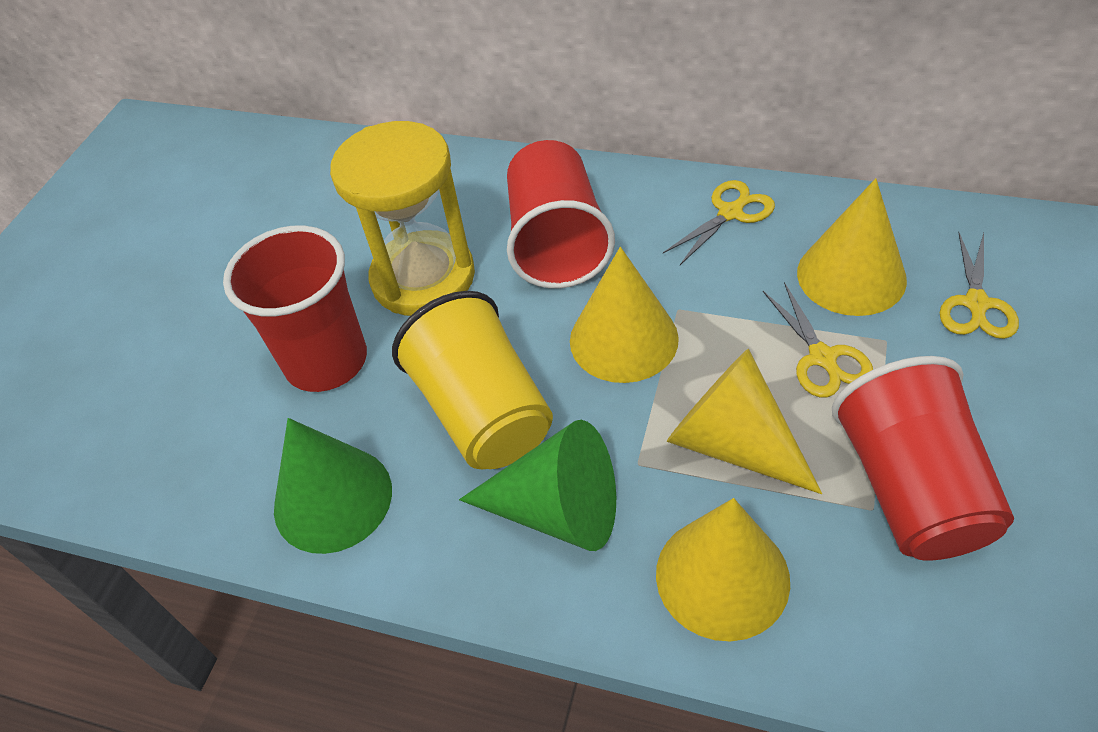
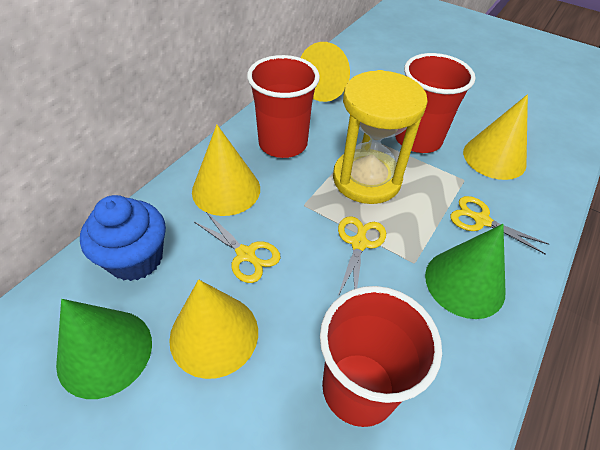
blue cupcake: none = 0 -> [80,195,166,281] = 1
yellow cup: [392,291,553,469] = 1 -> none = 0

